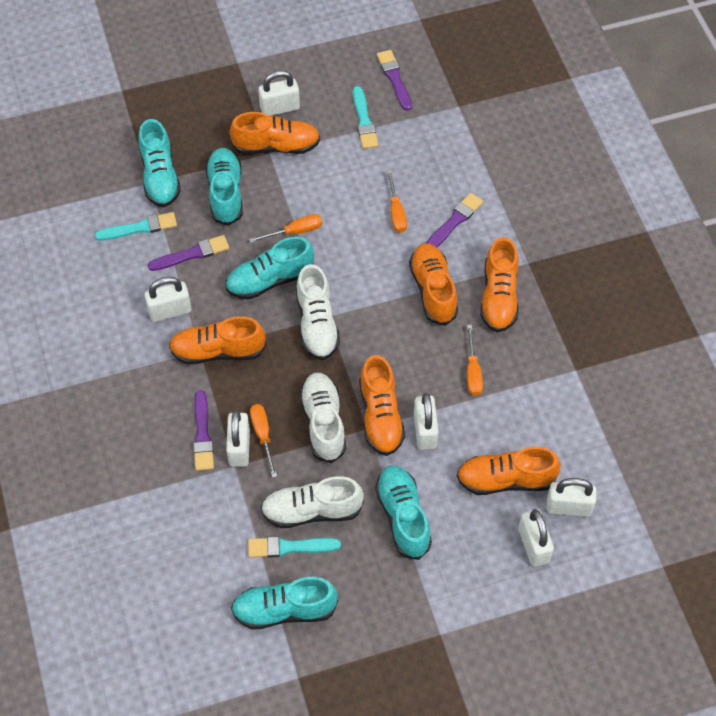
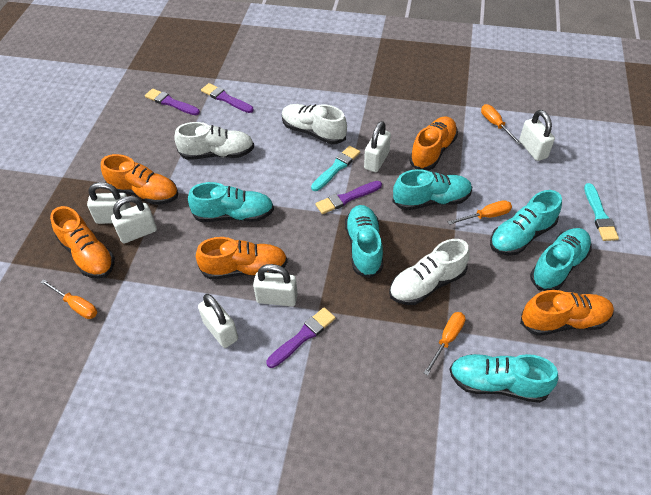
orange shoe: [169,316,266,364] [230,112,320,154] [359,355,405,456] [409,243,458,326] [457,447,561,495] [480,237,519,332] = 6 -> [50,206,115,279] [101,154,178,205] [196,237,288,279] [409,116,458,171] [520,290,614,336] = 5
turquoise brush: [95,212,177,241] [248,536,341,558] [353,86,378,149] = 3 -> [311,146,360,191] [584,183,619,241] = 2
turquoise shoe: [138,119,181,207] [205,148,243,226] [225,237,314,300] [231,577,338,630] [375,465,432,560] = 5 -> [188,182,274,222] [345,205,383,278] [392,169,472,210] [450,354,558,403] [490,190,562,255] [530,228,592,291] = 6

